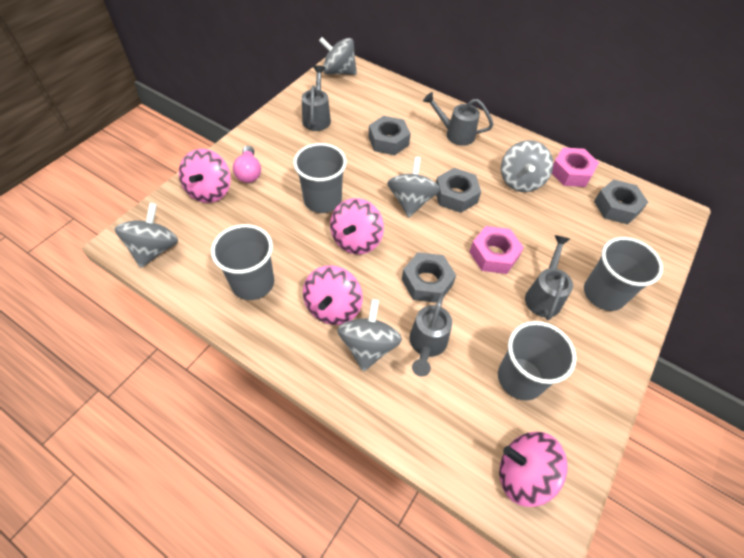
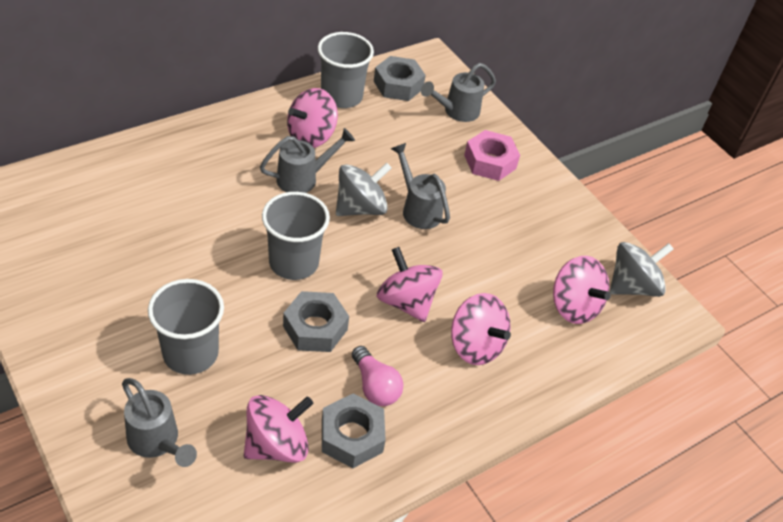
grey cup: [211,224,274,300] [293,143,347,213] [498,321,576,401] [584,237,663,311] = 4 -> [148,279,224,375] [262,192,330,280] [318,32,374,108] = 3
grey nut: [368,116,411,155] [402,252,456,303] [436,168,481,213] [594,179,648,224] = 4 -> [283,291,349,352] [322,393,386,468] [374,56,426,101] = 3
grey spinning top: [115,203,178,268] [319,37,357,75] [337,299,402,371] [387,157,440,217] [501,140,553,192] = 5 -> [336,162,392,216] [610,242,673,297] = 2
pink nut: [469,226,524,274] [552,147,599,187] = 2 -> [464,130,520,181] = 1
pink spinning top: [179,149,231,203] [303,265,363,325] [330,198,384,254] [499,432,567,507] = 4 -> [244,395,313,463] [287,88,338,148] [376,247,442,322] [451,293,511,365] [553,256,611,324] = 5

